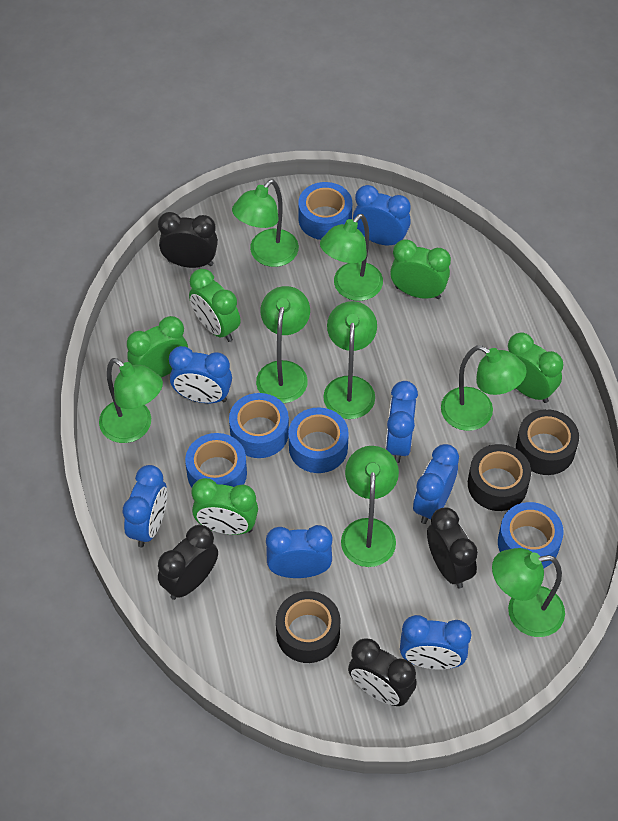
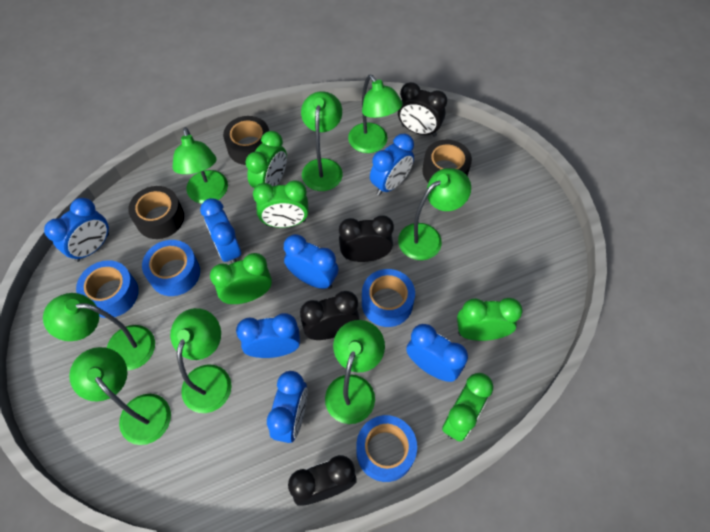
blue tape: [185,433,247,488] [229,393,289,458] [289,408,349,473] [298,182,352,240] [498,502,564,568] = 5 -> [76,260,139,318] [142,240,200,296] [356,415,417,482] [362,269,415,327] = 4

